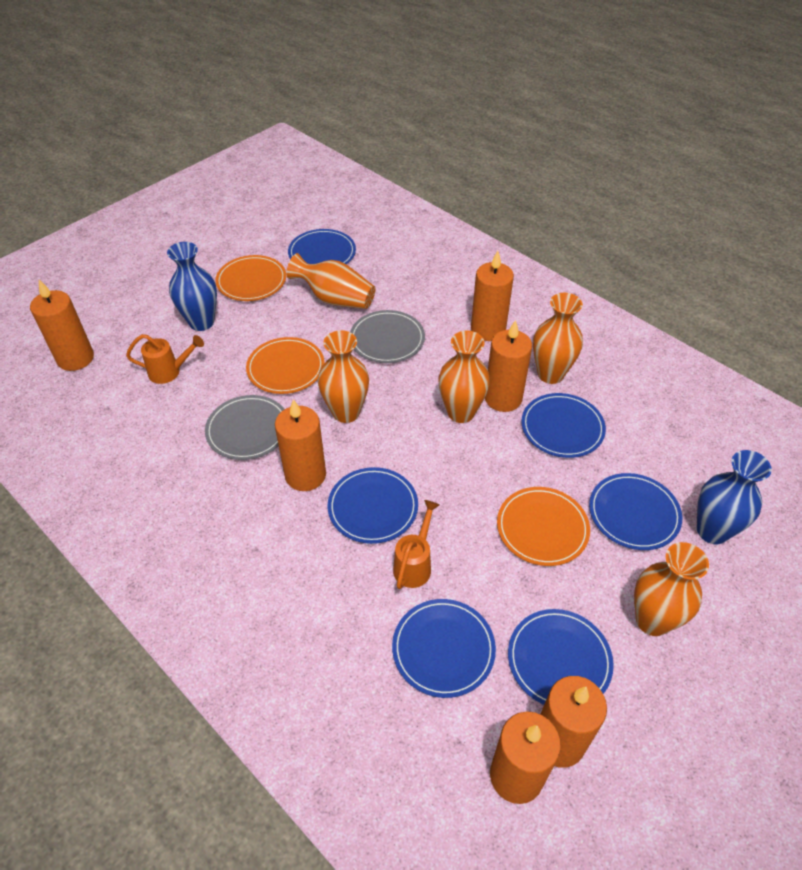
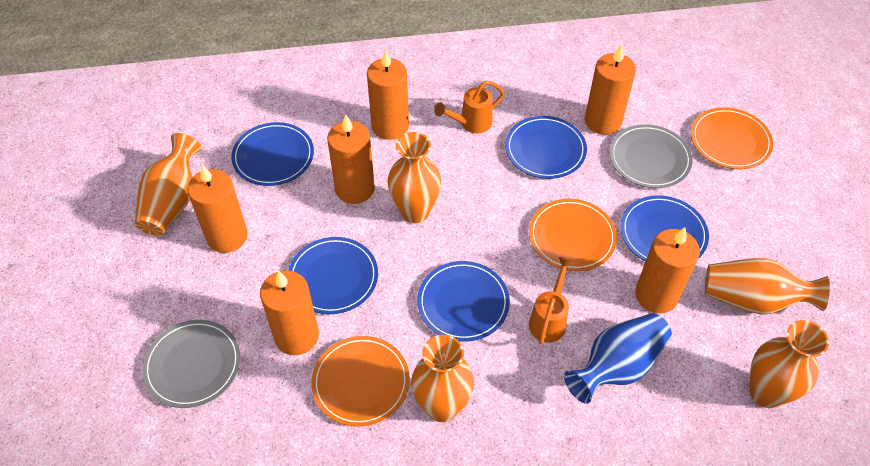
blue plate: [288,229,356,264] [328,467,418,544] [392,599,496,698] [508,609,614,705] [521,393,606,458] [589,473,682,550] = 6 -> [231,122,314,186] [288,237,378,314] [417,261,510,342] [505,116,587,179] [620,195,709,262] = 5
blue vase: [167,242,217,331] [697,450,772,544] = 2 -> [564,313,672,404] = 1

